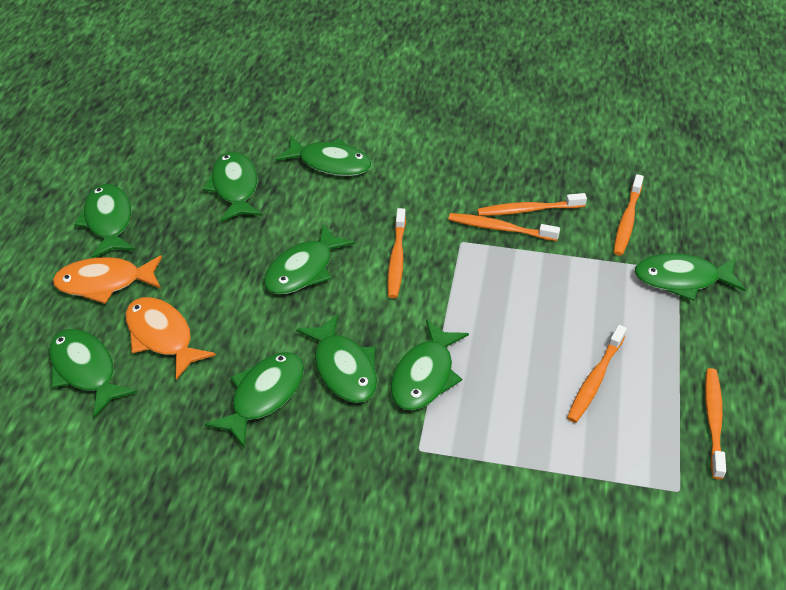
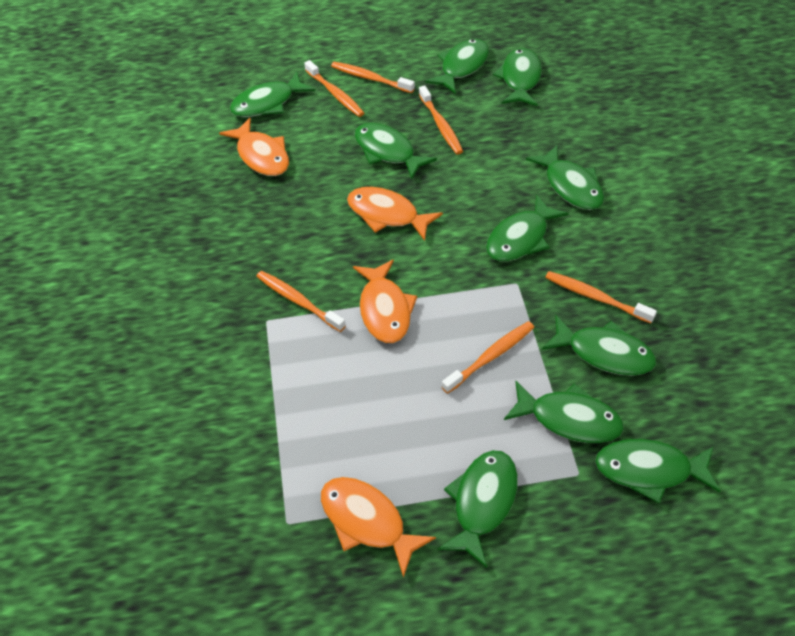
green fish: [49,329,137,417] [74,184,135,258] [203,152,262,222] [205,352,304,448] [264,224,355,294] [275,135,372,176] [296,314,377,403] [390,319,469,410] [635,253,746,301] = 9 -> [230,71,315,117] [354,123,437,180] [425,39,489,94] [438,450,518,568] [486,194,569,262] [493,48,542,106] [504,381,624,443] [526,145,604,210] [542,315,656,376] [595,439,721,503] = 10
orange fish: [53,255,162,304] [126,297,216,380] = 2 -> [219,118,289,176] [321,477,436,578] [347,187,443,241] [353,259,417,343] = 4

